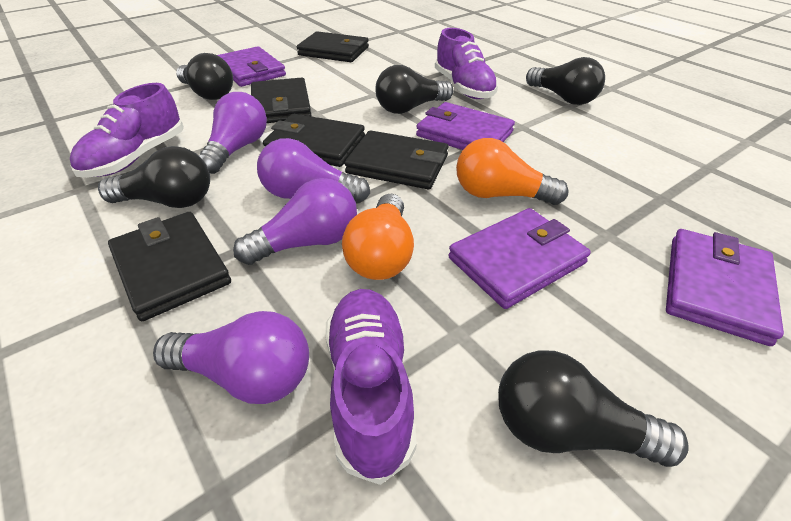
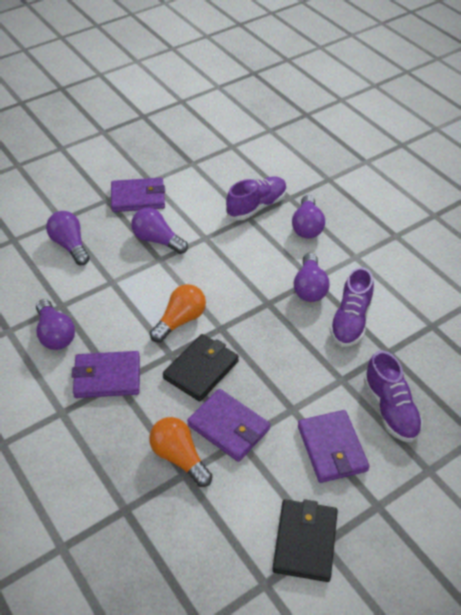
black light bulb: [98,146,210,208] [176,53,233,100] [375,65,453,114] [498,350,689,467] [526,57,605,105] = 5 -> none = 0
black wallet: [108,212,231,321] [251,78,312,123] [263,114,365,167] [297,31,369,62] [345,130,449,189] = 5 -> [163,334,239,402] [272,499,338,582] = 2
purple light bulb: [153,311,309,404] [199,92,267,174] [233,178,357,265] [257,138,370,203] = 4 -> [36,299,75,350] [46,211,90,265] [131,208,188,254] [292,195,325,238] [294,253,329,302] = 5

